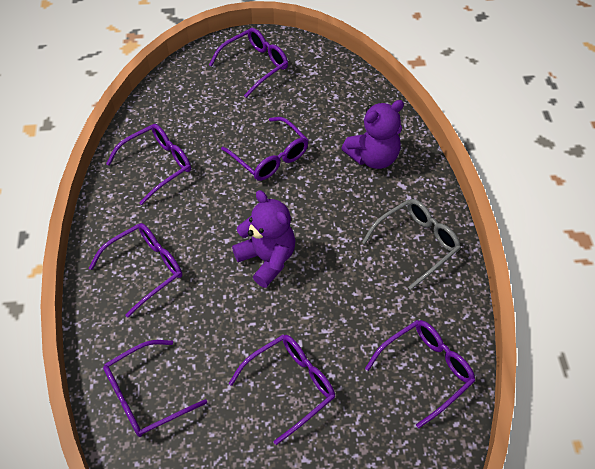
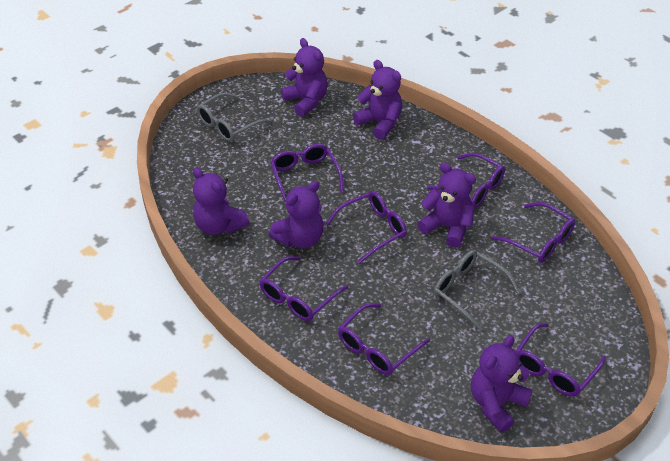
grey glasses: [362,199,461,290] = 1 -> [197,92,271,142] [434,250,520,331] = 2
purple teddy bear: [232,190,295,288] [341,100,404,169] = 2 -> [193,167,250,235] [269,181,324,248] [281,38,328,117] [353,60,402,140] [417,162,476,248] [471,335,532,433] = 6

